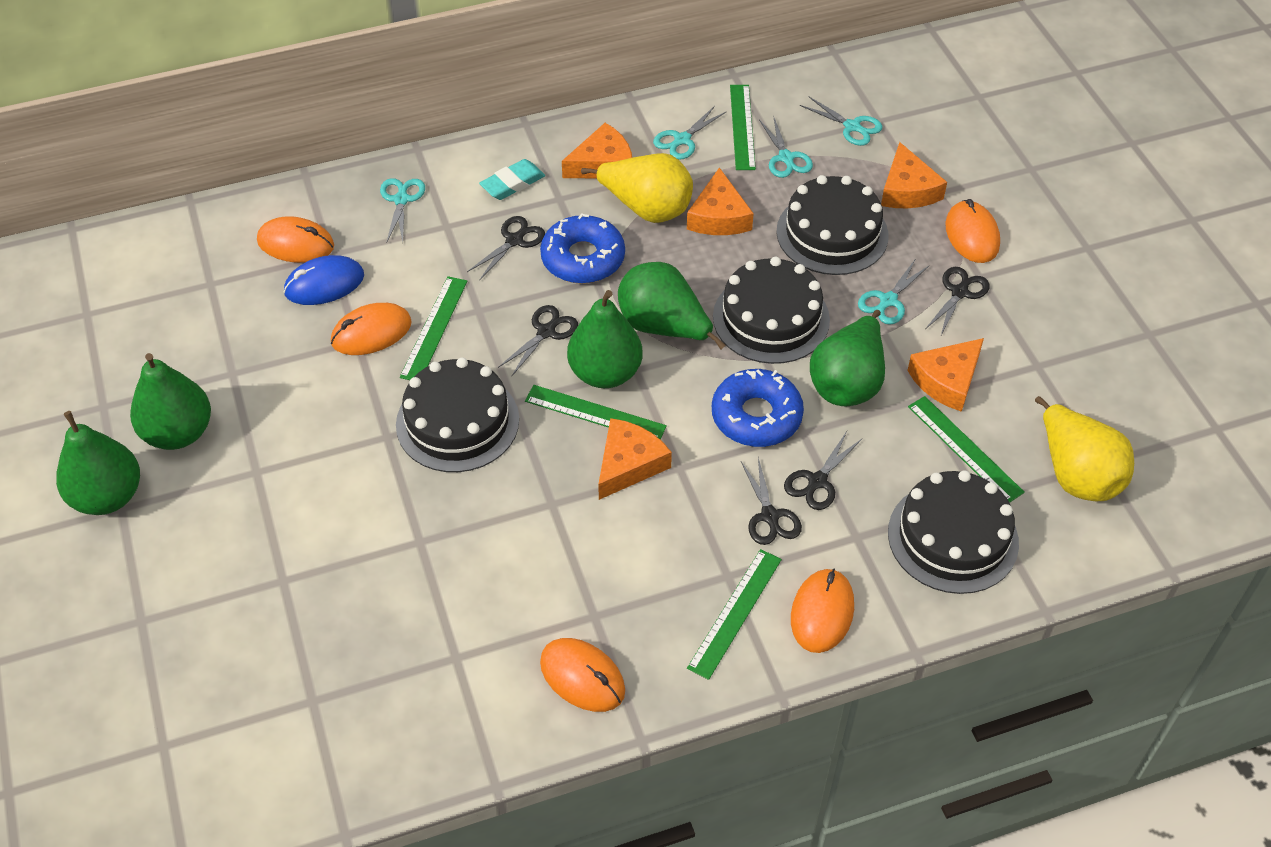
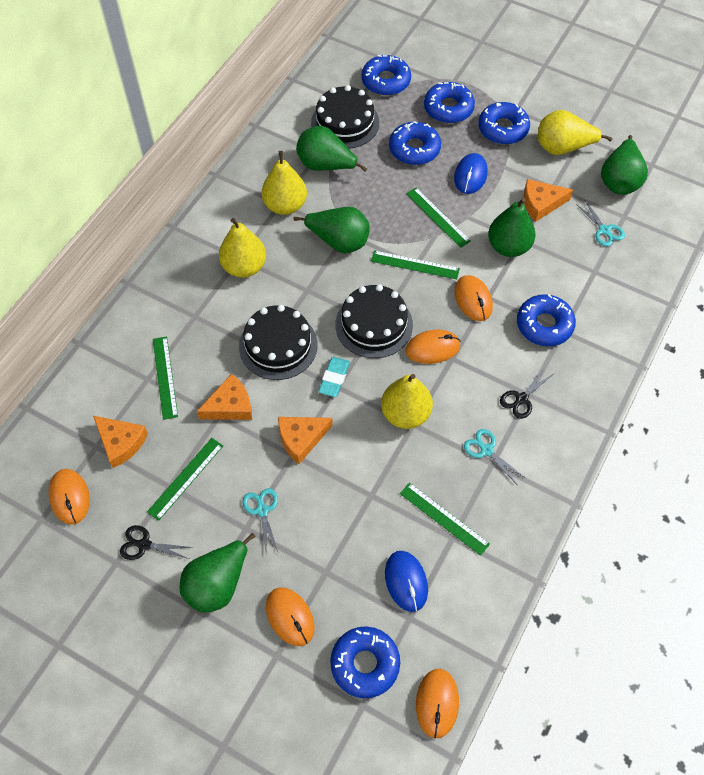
black cake: [396,357,519,472] [713,257,830,364] [776,175,889,275] [888,470,1019,594] = 4 -> [239,305,317,380] [311,85,379,149] [335,284,413,358] = 3
black scissors: [467,216,545,280] [498,305,578,376] [741,457,802,545] [784,431,863,510] [925,267,990,335] = 5 -> [120,525,193,560] [500,369,555,419] = 2
blue donut: [540,213,625,284] [712,369,804,447] = 2 -> [330,626,400,698] [362,55,411,96] [389,121,441,165] [424,82,475,123] [478,102,530,144] [517,294,576,346] = 6
blue mouse: [283,255,364,305] = 1 -> [385,551,428,612] [454,153,488,194] = 2
orange cheese: [562,123,632,178] [598,418,672,500] [687,167,754,235] [881,142,947,208] [907,338,984,412] = 5 -> [93,416,148,468] [197,374,252,420] [278,417,333,464] [524,179,573,222] = 4
turquoise scissors: [380,178,425,242] [653,106,727,160] [759,115,813,178] [800,96,883,146] [858,260,930,325] = 5 -> [242,488,278,552] [464,429,524,483] [576,200,625,246] = 3
yellow pear: [581,153,693,223] [1035,396,1134,501] = 2 -> [219,218,266,278] [262,151,307,215] [381,374,433,429] [538,110,613,155] = 4

